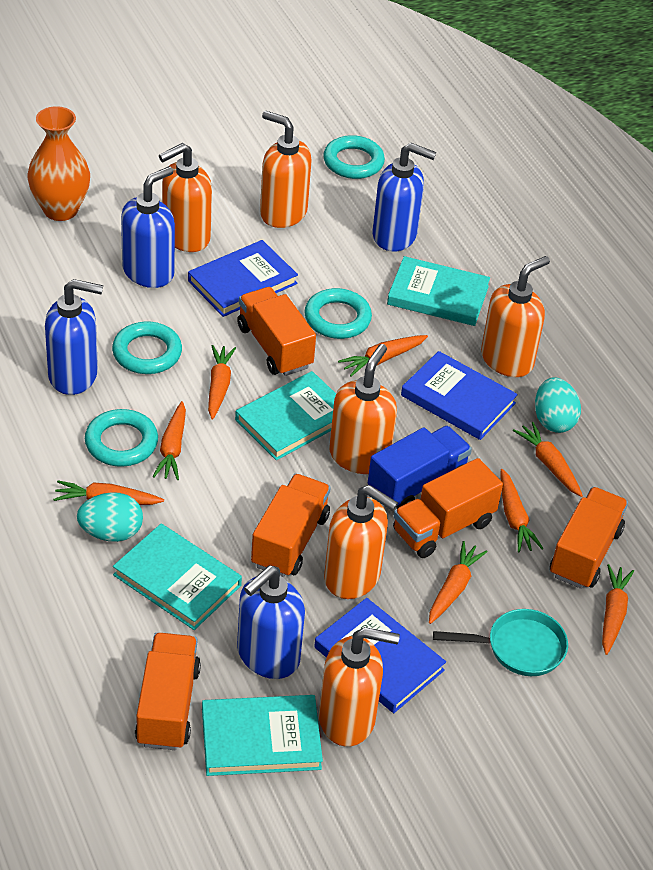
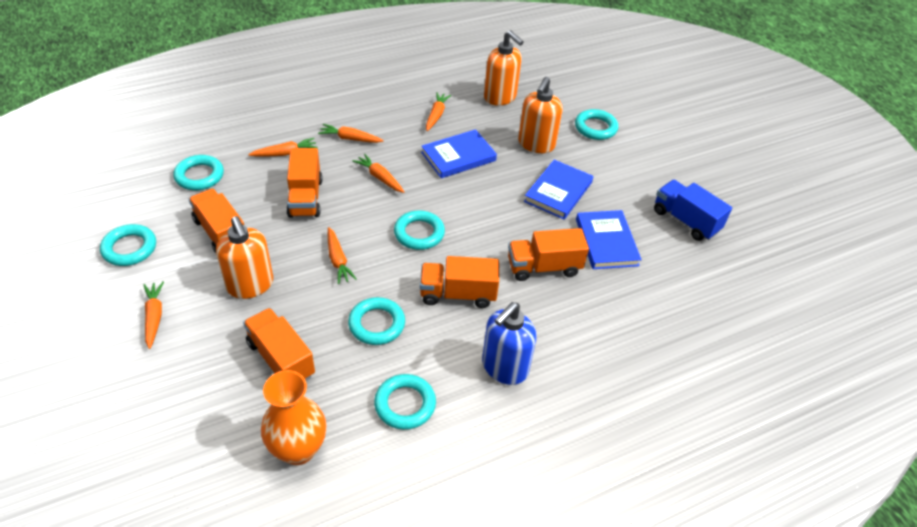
blue soap dispenser: [45,279,103,395] [121,166,175,288] [237,565,305,679] [373,143,436,252] = 4 -> [482,302,536,385] = 1
orange carrot: [53,480,164,505] [153,401,186,480] [208,345,236,420] [338,335,428,376] [429,541,487,624] [501,469,544,553] [513,422,583,497] [602,564,634,655] = 8 -> [143,281,164,349] [248,138,318,156] [318,124,384,143] [328,227,357,284] [353,154,404,193] [426,92,451,131] = 6
orange soap dispenser: [159,143,212,252] [260,111,312,228] [319,627,400,747] [324,485,398,599] [329,344,397,474] [481,256,550,377] = 6 -> [216,216,273,299] [484,30,524,106] [518,77,563,153] = 3
turquoise book: [113,524,242,630] [202,695,323,776] [235,371,336,460] [387,256,490,326] = 4 -> none = 0
turquoise egg: [77,492,143,542] [535,377,581,433] = 2 -> none = 0
turquoise pan: [433,609,568,676] = 1 -> none = 0
turquoise ring: [85,409,158,467] [112,322,182,374] [304,288,372,339] [323,135,385,179] = 4 -> [100,224,156,266] [174,155,224,190] [348,297,405,345] [374,374,436,430] [394,210,445,250] [575,109,618,140] = 6

